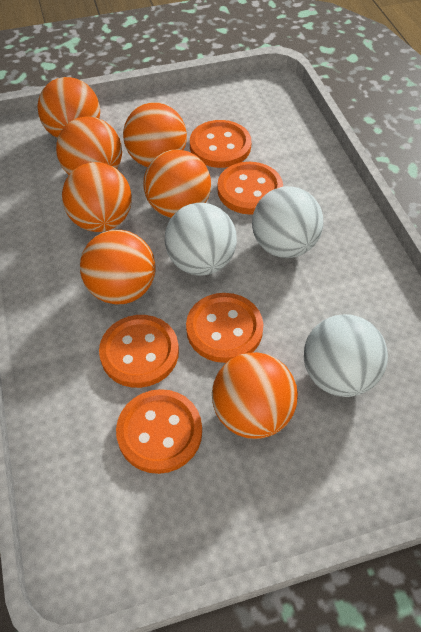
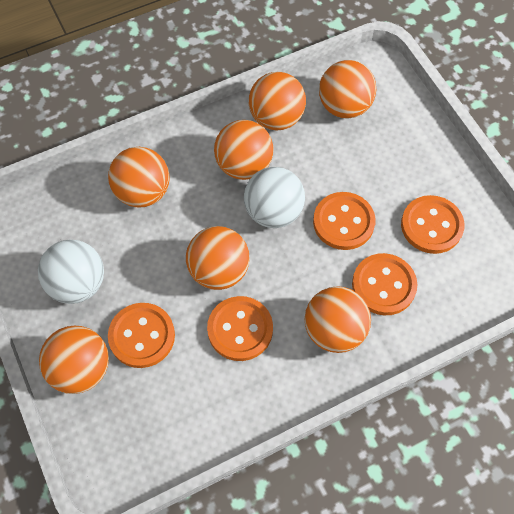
white ball: [165,203,237,276] [252,186,323,258] [304,315,388,397] = 3 -> [38,239,104,304] [244,167,305,228] = 2

